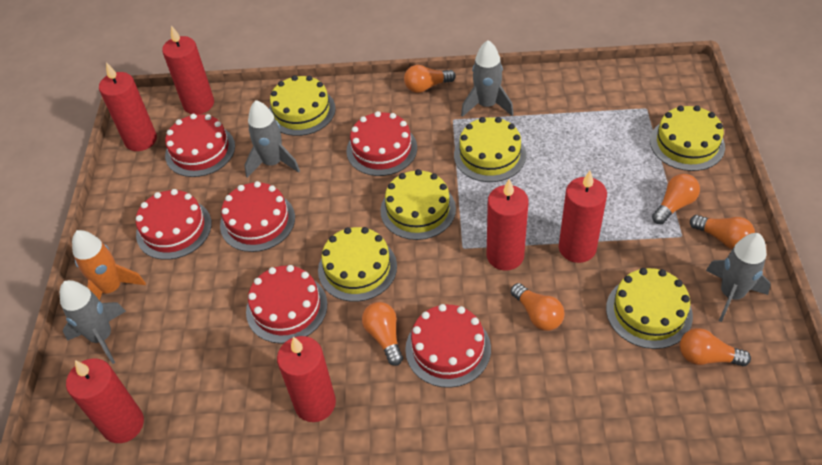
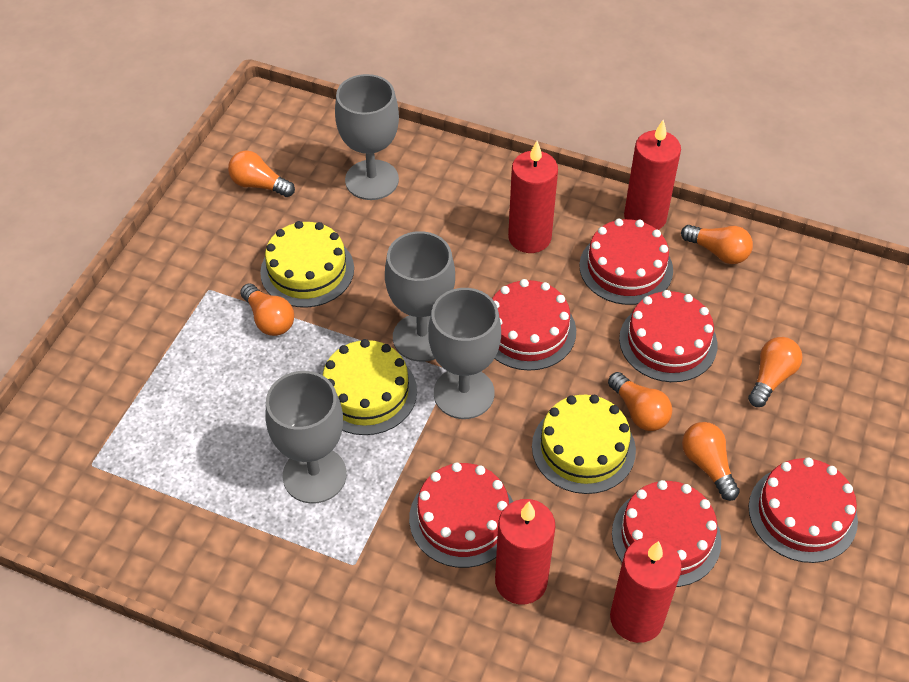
grey goblet: none = 0 -> [265,371,347,504] [335,74,399,200] [385,231,455,362] [428,288,501,419] = 4
grey rocket: [60,280,126,364] [244,100,300,178] [461,40,514,117] [706,233,771,322] = 4 -> none = 0
orange rocket: [72,230,146,300] = 1 -> none = 0
red candle: [66,359,144,443] [99,62,157,151] [162,25,214,115] [277,336,336,422] [487,179,529,271] [559,171,607,263] = 6 -> [495,499,555,604] [508,141,558,253] [610,537,682,643] [624,120,681,230] = 4
yellow cake: [269,75,336,136] [318,227,397,302] [380,169,456,240] [454,117,526,182] [606,268,693,349] [650,105,725,171] = 6 -> [260,221,354,307] [322,339,417,435] [532,395,636,494] = 3

